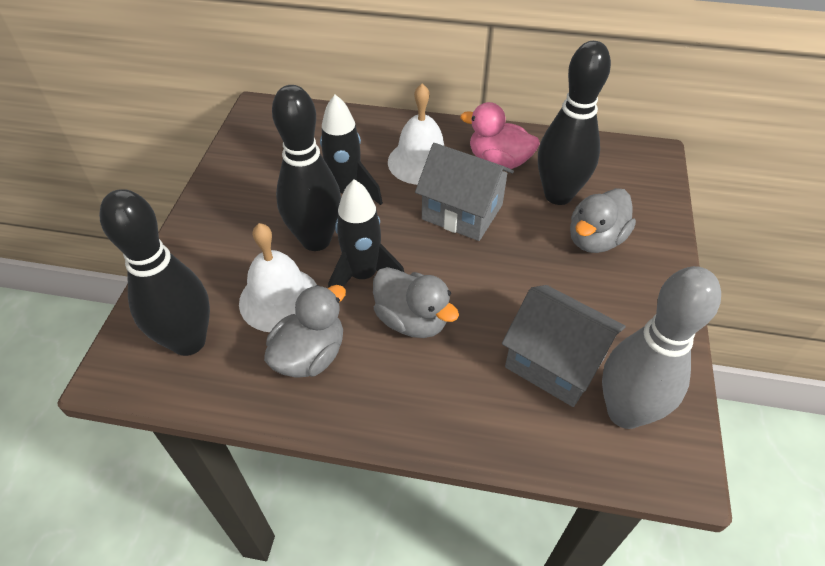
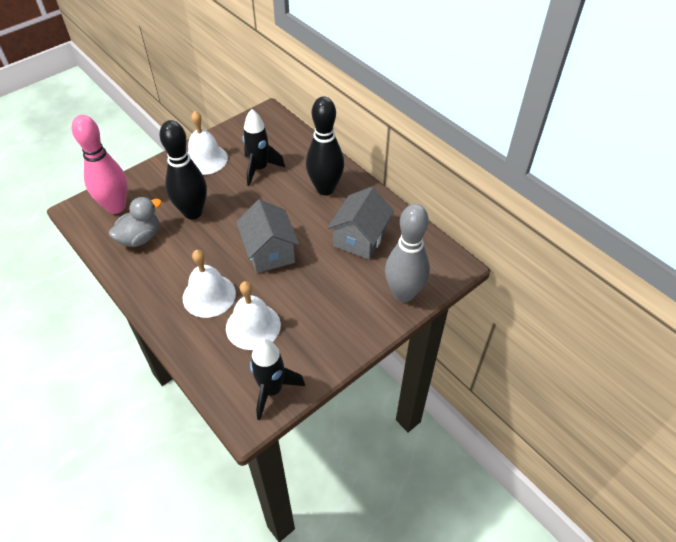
black bowling pin: [99,189,210,356] [272,85,341,251] [538,41,611,205] = 3 -> [159,120,207,219] [306,96,344,195] = 2
grey duck: [264,285,346,377] [373,267,459,338] [570,188,636,253] = 3 -> [109,197,162,247] = 1
pink bowling pin: none = 0 -> [72,115,128,214] = 1
pink duck: [460,102,540,169] = 1 -> none = 0
white bell: [239,223,317,332] [388,84,444,185] = 2 -> [183,250,236,318] [188,111,228,175] [226,281,281,350] = 3

